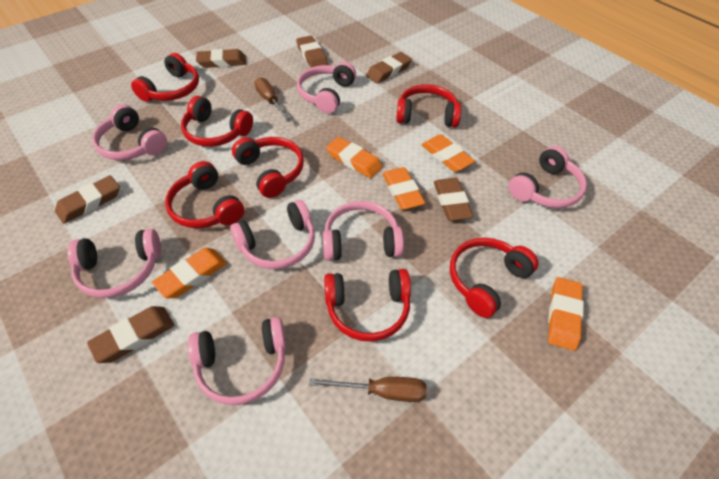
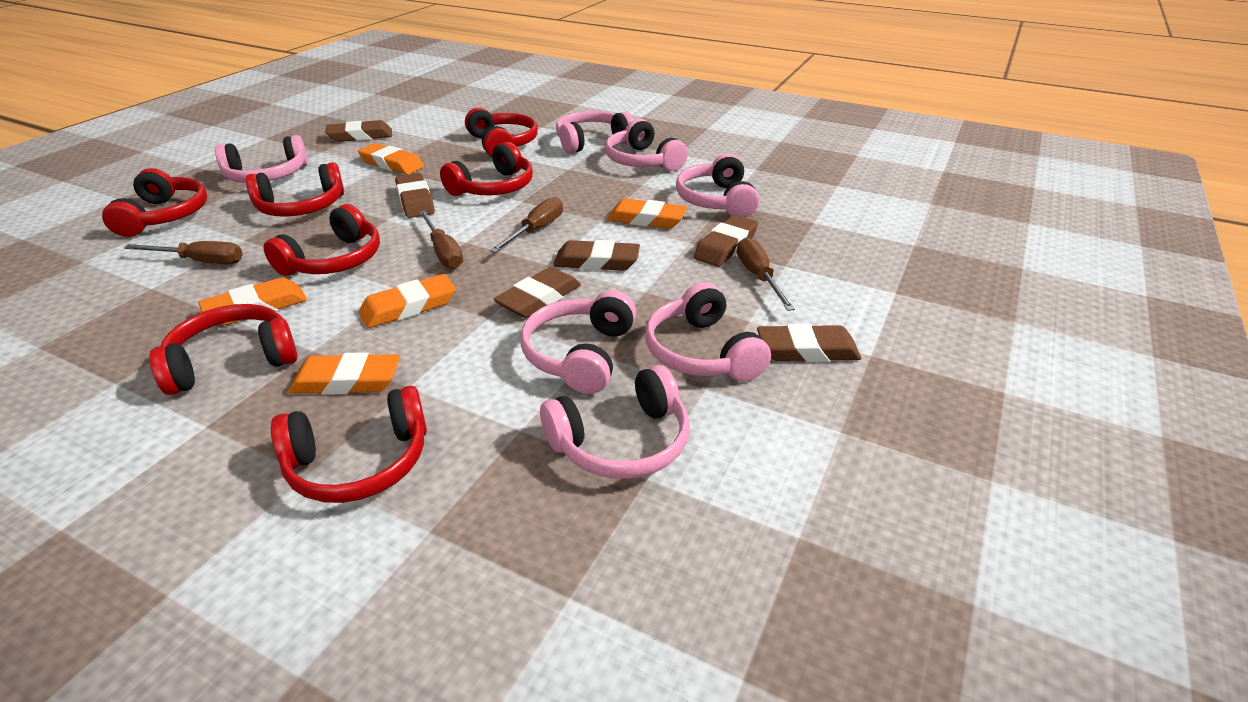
brown screwdriver: [255,77,292,122] [309,377,426,402] = 2 -> [124,241,243,264] [419,211,463,269] [490,197,563,253] [737,237,795,311] = 4

